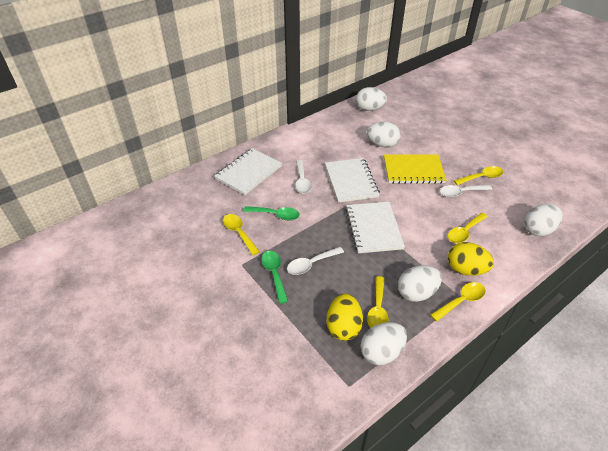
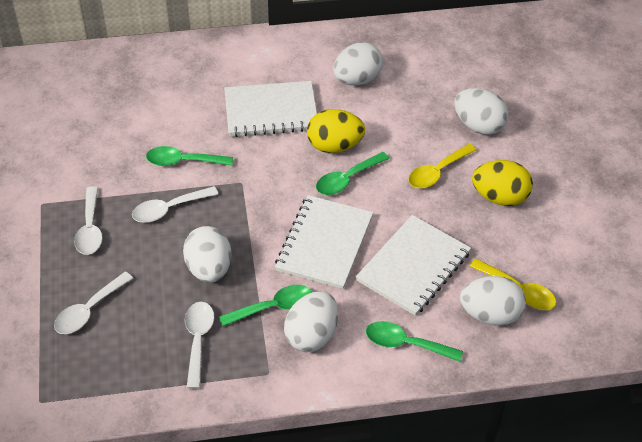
green spoon: [243,206,300,220] [261,251,288,304] = 2 -> [146,146,233,166] [219,285,312,327] [316,152,389,195] [366,321,463,362] = 4
white spoon: [287,247,344,275] [295,160,312,194] [440,185,492,197] = 3 -> [54,272,134,334] [74,187,103,255] [132,186,218,223] [185,302,214,389] = 4
yellow notebook: [384,154,446,184] = 1 -> none = 0
yellow spoon: [223,214,260,255] [367,276,388,328] [431,282,486,321] [448,213,488,243] [454,166,503,185] = 5 -> [408,144,476,188] [470,259,556,310] = 2

